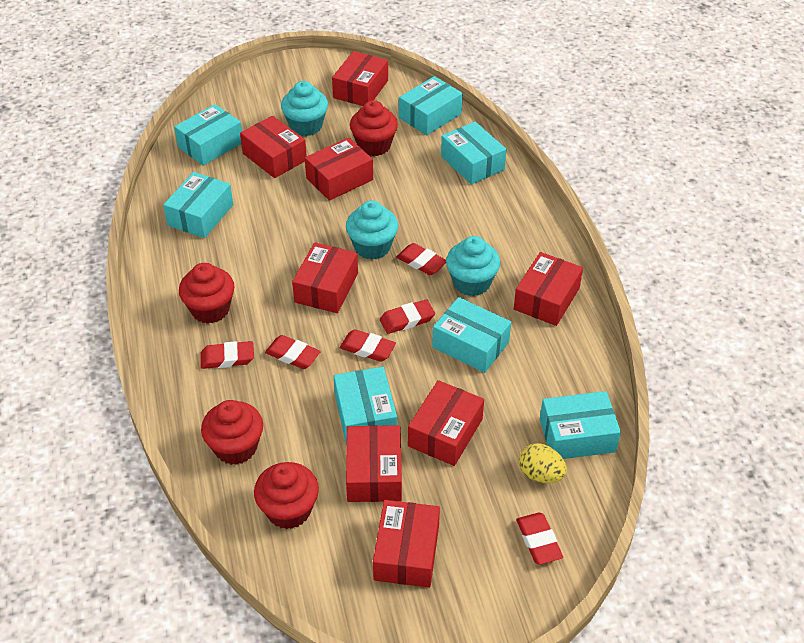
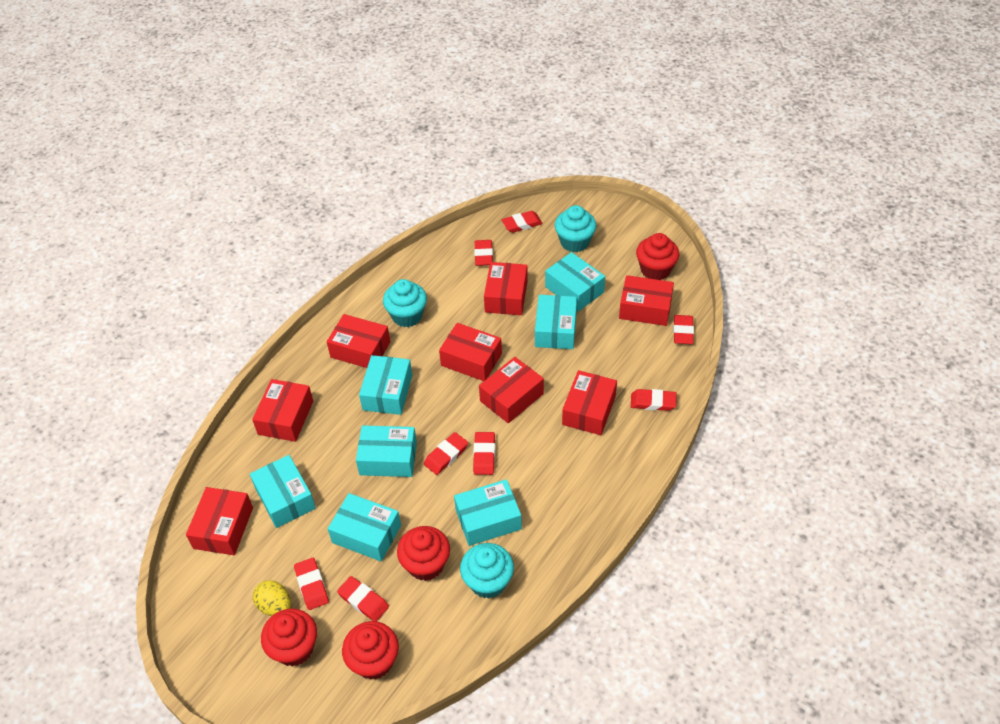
red eraser: [201,341,254,369] [265,335,321,369] [340,329,396,362] [380,299,435,334] [396,243,446,275] [516,513,563,565] = 6 -> [294,558,329,610] [337,576,389,622] [424,432,468,475] [473,432,495,475] [474,240,493,266] [502,211,543,233] [631,389,677,411] [673,315,694,344] = 8

